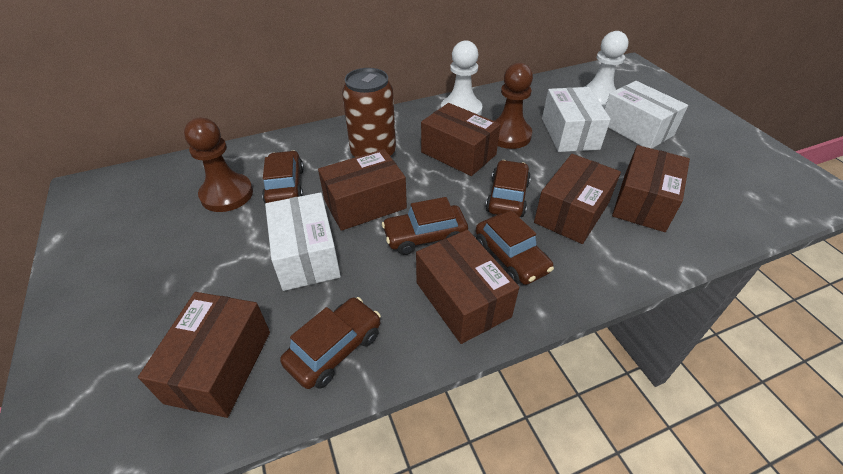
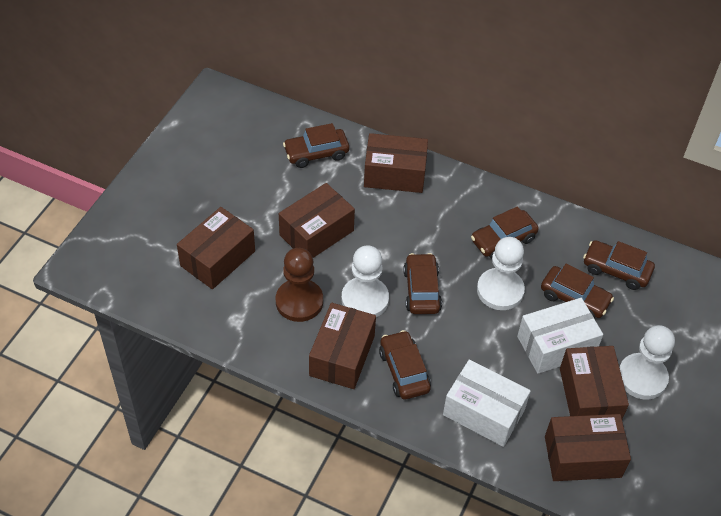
brown can: [342,68,396,157] = 1 -> none = 0
brown car: [262,151,304,203] [280,297,381,389] [382,197,468,255] [476,210,554,285] [486,160,531,217] = 5 -> [283,123,349,168] [379,330,431,399] [403,253,442,314] [471,206,539,259] [541,264,614,318] [583,240,655,290] = 6
brown pawn: [184,118,253,212] [494,63,533,149] = 2 -> [276,248,323,322] = 1
white box: [265,192,341,291] [542,87,611,152] [604,81,688,149] = 3 -> [443,359,531,447] [517,298,603,374] = 2
white pawn: [441,40,482,116] [584,31,628,109] = 2 -> [342,245,389,317] [477,237,525,310] [619,325,675,400] = 3

